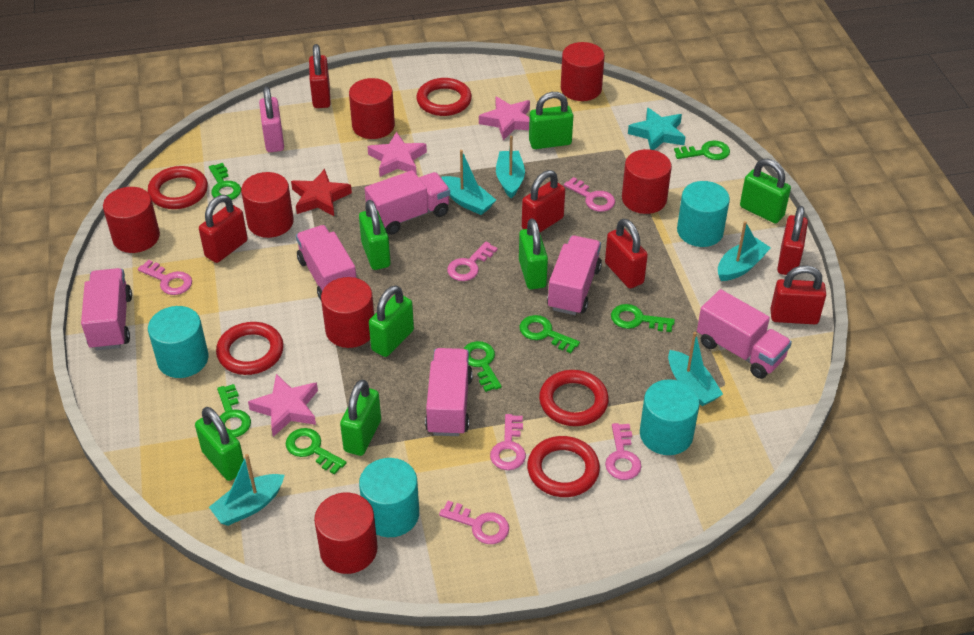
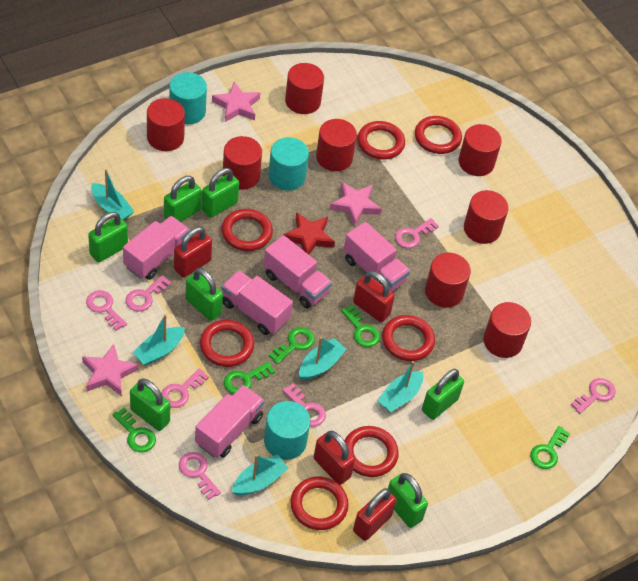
green key: [209,163,241,200] [217,384,251,437] [286,428,347,475] [463,341,502,392] [520,315,580,353] [611,304,675,332] [674,140,730,160] = 7 -> [112,408,156,453] [224,362,275,394] [269,327,314,364] [342,305,380,347] [530,426,570,469] = 5
pink key: [138,260,192,295] [439,501,509,544] [447,242,498,281] [490,414,526,470] [564,177,615,212] [605,423,642,480] = 6 -> [86,290,127,331] [126,275,171,312] [161,368,209,408] [179,452,221,500] [282,383,326,427] [395,218,439,248] [571,378,616,414] = 7
pink padlock: [259,86,284,152] = 1 -> none = 0
pink truck: [81,268,132,350] [296,225,356,300] [365,170,450,235] [425,348,473,436] [547,236,602,315] [697,289,792,379] = 6 -> [123,216,190,280] [195,385,265,458] [221,270,293,335] [263,235,332,308] [343,222,410,292] = 5
red cylinder: [103,187,160,253] [241,172,294,238] [314,493,378,574] [321,277,374,348] [349,78,395,139] [561,42,605,101] [622,149,672,214] = 7 -> [147,98,185,151] [223,136,262,190] [285,63,324,114] [316,119,357,171] [425,253,471,308] [458,124,502,176] [464,190,509,244] [483,302,531,358] = 8
red padlock: [199,195,248,263] [309,44,331,108] [522,170,565,232] [605,219,648,288] [770,265,826,324] [777,206,808,275] = 6 -> [174,227,212,278] [314,431,355,485] [353,271,395,322] [353,488,397,541] = 4
red ring: [148,166,208,209] [216,322,284,375] [416,78,472,116] [527,436,600,497] [539,370,609,426] = 5 -> [200,320,254,367] [222,209,273,251] [290,476,349,530] [344,426,399,477] [357,121,405,160] [382,315,435,361] [415,116,462,154] = 7
turquoise cylinder: [148,306,208,378] [359,458,419,537] [640,379,699,455] [677,181,730,247] = 4 -> [169,72,207,125] [264,401,310,460] [268,137,309,191] = 3
turquoise star: [628,108,685,150] = 1 -> none = 0

